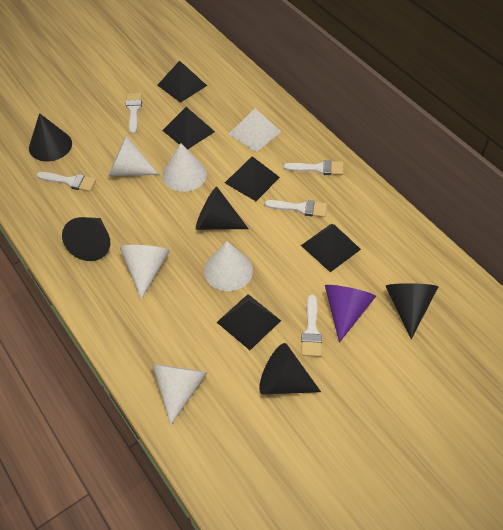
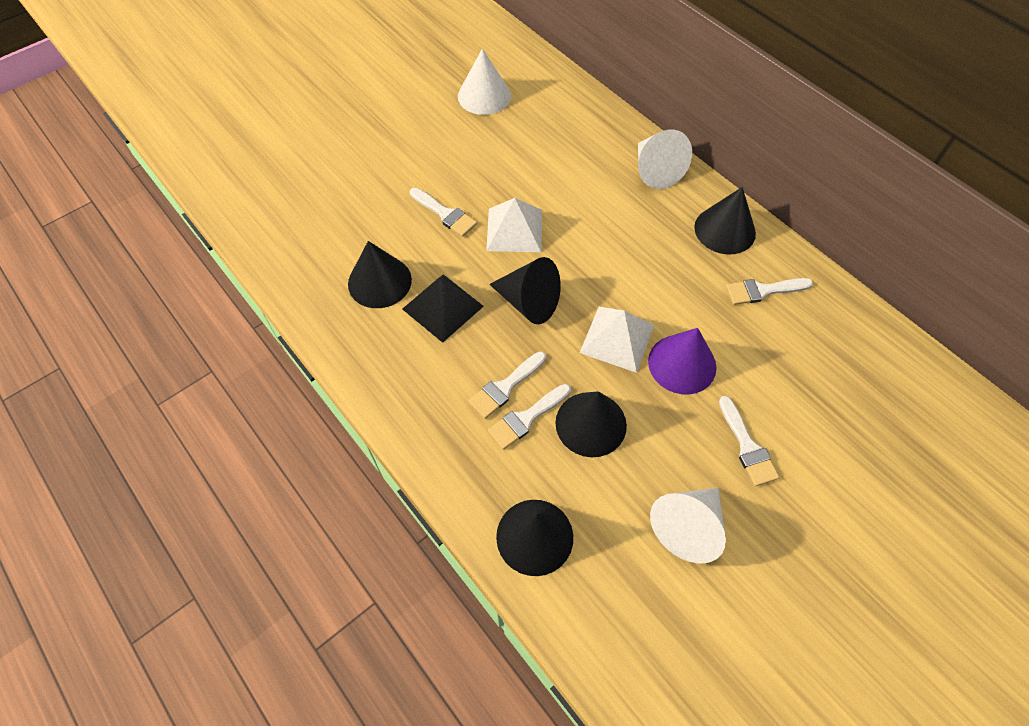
black pyramid: [157,60,207,103] [162,107,215,149] [217,294,281,350] [225,156,280,201] [301,224,361,272] = 5 -> [403,274,484,343] = 1
white cone: [108,135,159,176] [120,245,170,299] [152,364,208,425] [162,143,207,192] [204,241,253,291] = 5 -> [458,49,511,115] [638,129,692,189] [650,488,726,563] = 3
white pyramid: [229,109,281,152] = 1 -> [486,198,542,252] [580,307,654,373] = 2

